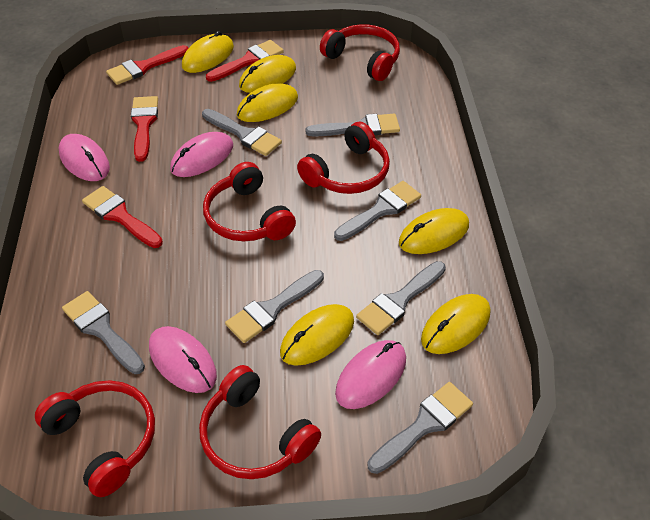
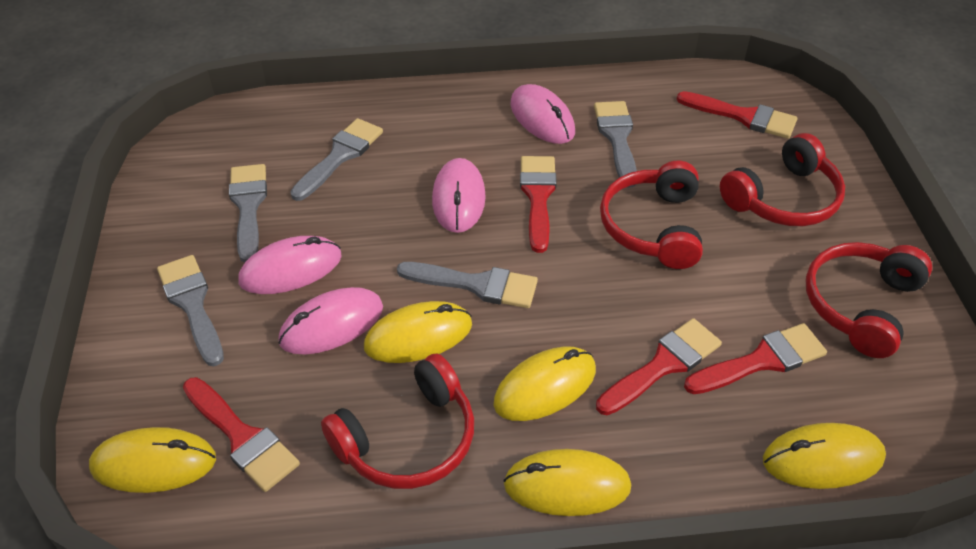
grey brush: [62,291,145,374] [202,109,282,156] [225,270,324,343] [305,114,400,137] [334,181,421,241] [356,261,446,335] [368,382,473,474] = 7 -> [157,255,224,366] [229,164,267,263] [290,118,383,201] [397,262,538,308] [594,101,637,188] = 5
red brush: [82,186,163,248] [106,45,188,85] [131,96,158,162] [206,40,284,82] = 4 -> [183,377,300,492] [520,156,557,253] [596,318,722,415] [676,91,797,139] [684,323,827,394] = 5
red headphones: [35,380,155,497] [199,365,321,479] [203,162,296,241] [297,122,390,194] [320,24,400,81] = 5 -> [321,354,474,489] [600,161,703,269] [720,133,845,226] [805,242,932,358] = 4
yellow mouse: [182,31,234,73] [237,83,298,122] [239,55,296,93] [280,304,354,366] [399,208,469,254] [421,294,490,354] = 6 -> [89,427,216,493] [364,301,472,363] [493,346,596,421] [503,449,631,516] [763,423,886,489] = 5

